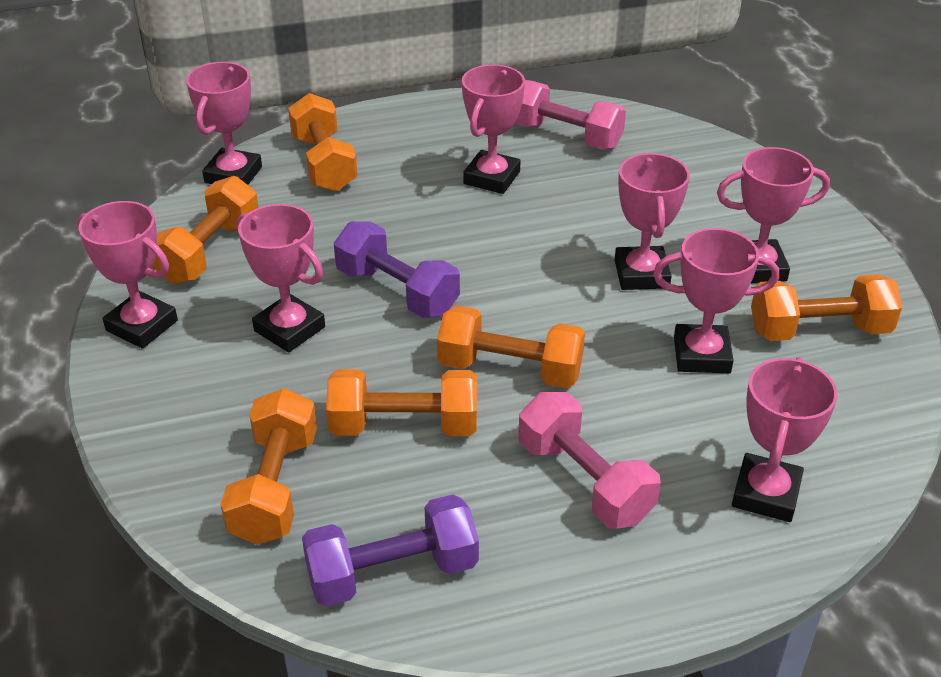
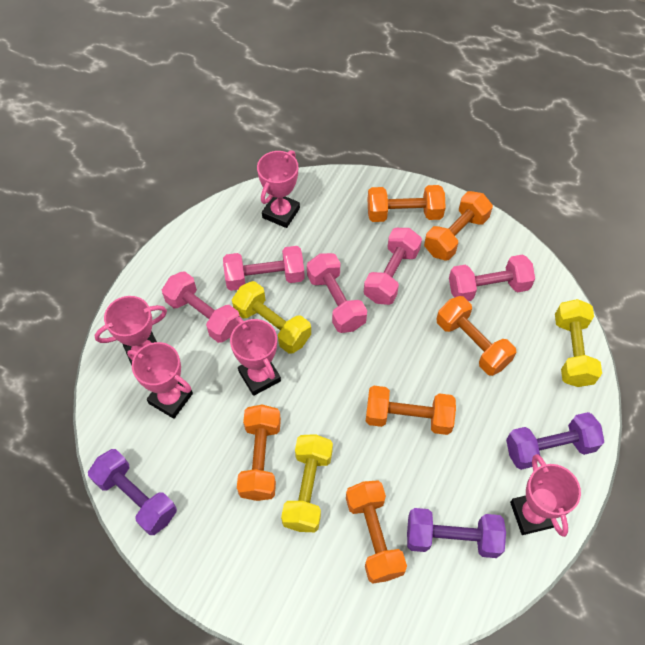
pink dumbbell: [514,80,626,150] [518,392,661,529] = 2 -> [162,271,240,343] [223,246,305,291] [307,253,367,333] [364,228,422,305] [449,255,535,301] = 5
pink trophy: [77,201,178,349] [186,62,262,185] [237,204,325,352] [462,64,525,194] [615,153,690,290] [653,228,779,373] [717,147,830,283] [732,357,838,522] = 8 -> [94,296,167,366] [127,342,193,419] [230,317,281,396] [257,150,300,228] [510,454,581,537] = 5
purple dumbbell: [302,495,479,607] [334,221,460,318] = 2 -> [88,449,177,535] [407,508,506,558] [506,412,604,470] = 3
yellow dumbbell: none = 0 -> [232,281,311,354] [281,434,333,532] [555,299,602,387] = 3

